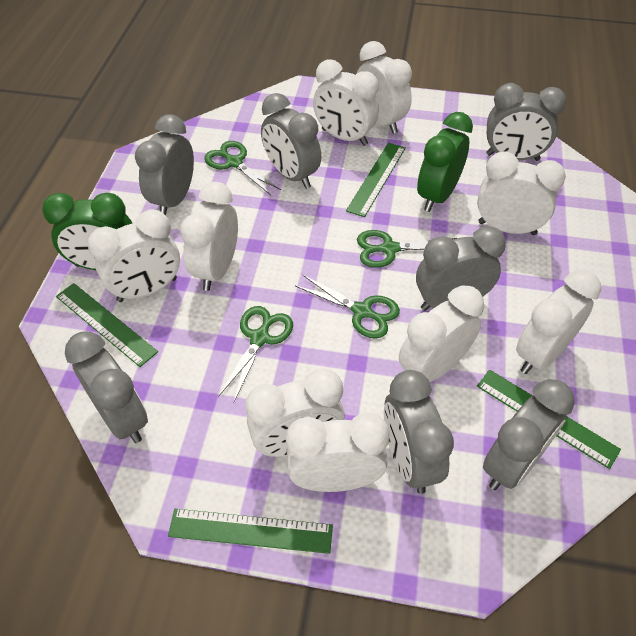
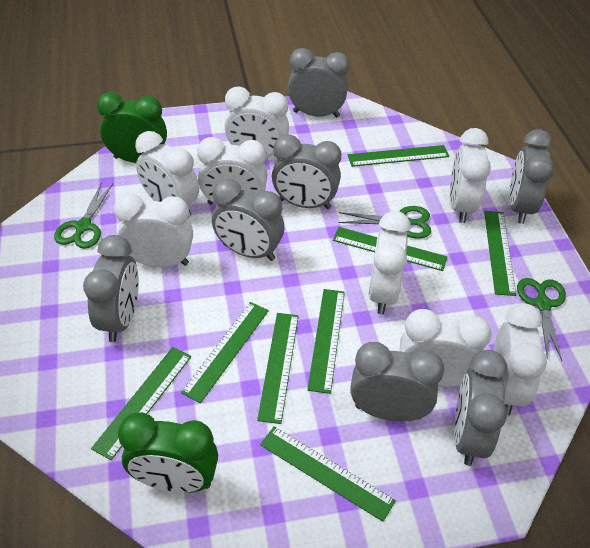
green ruler: [56,283,158,367] [168,509,333,554] [346,143,406,217] [477,370,621,469] = 4 -> [91,347,191,460] [181,302,269,403] [257,313,299,424] [260,426,396,522] [307,289,345,394] [333,227,447,271] [348,145,449,167] [484,211,516,296] = 8
green scissors: [204,141,281,195] [218,306,293,402] [295,275,400,339] [357,230,457,268] = 4 -> [54,184,113,249] [339,206,431,239] [517,278,566,361] = 3
white clock: [87,209,180,302] [180,182,238,291] [245,368,345,457] [286,413,390,492] [313,59,379,146] [357,41,412,134] [399,285,484,382] [477,151,566,235] [516,270,601,374] = 9 -> [114,193,193,267] [135,131,199,218] [197,137,267,205] [224,86,289,157] [369,211,411,314] [399,309,492,387] [450,128,491,223] [493,303,547,415] = 8

